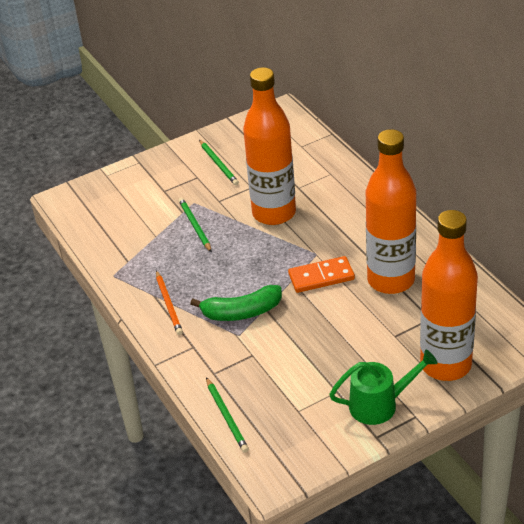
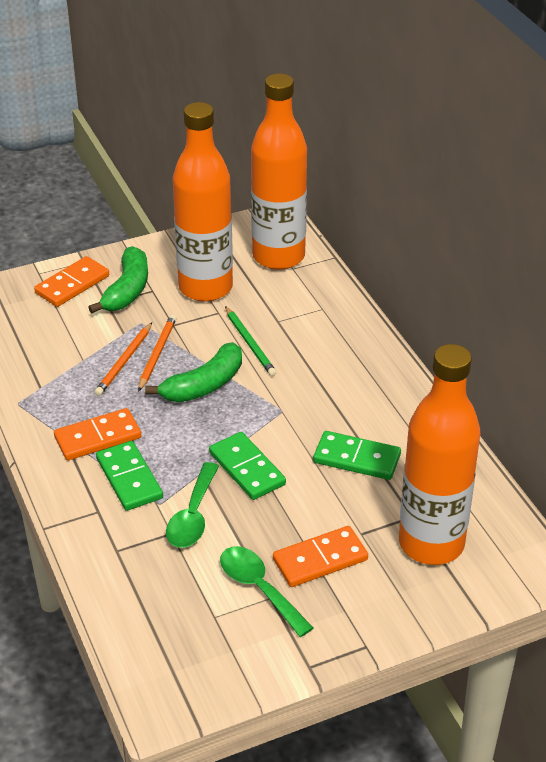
green banana: [190,285,282,321] = 1 -> [88,246,148,313] [145,342,242,402] = 2
green domino: none = 0 -> [96,441,163,511] [209,432,286,500] [313,431,401,480] = 3
green pencil: [179,198,212,252] [199,140,239,185] [206,377,249,453] = 3 -> [225,306,277,376] = 1
green spoon: none = 0 -> [166,462,219,548] [220,546,313,637] = 2
green watering can: [329,350,438,425] = 1 -> none = 0
orange domino: [288,256,355,293] = 1 -> [34,256,109,307] [54,408,141,460] [273,526,368,587] = 3
orange pencil: [156,270,183,335] = 1 -> [95,322,152,396] [138,315,176,392] = 2

